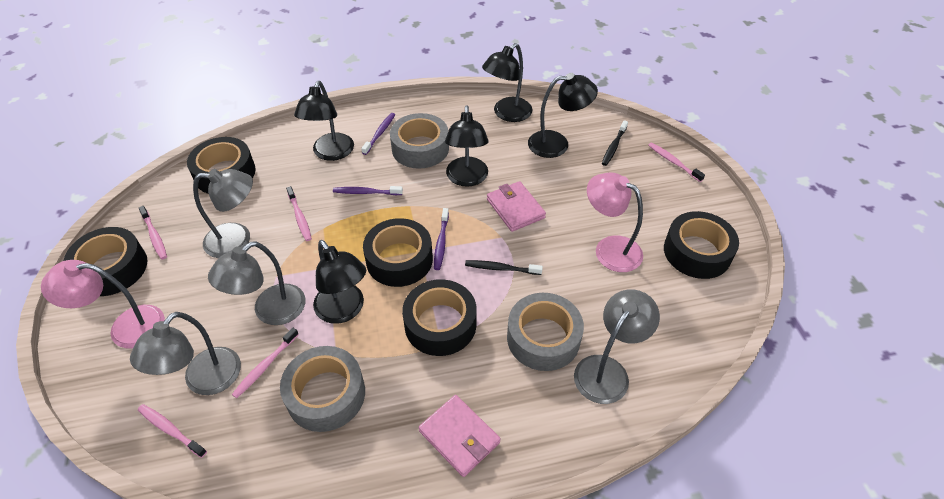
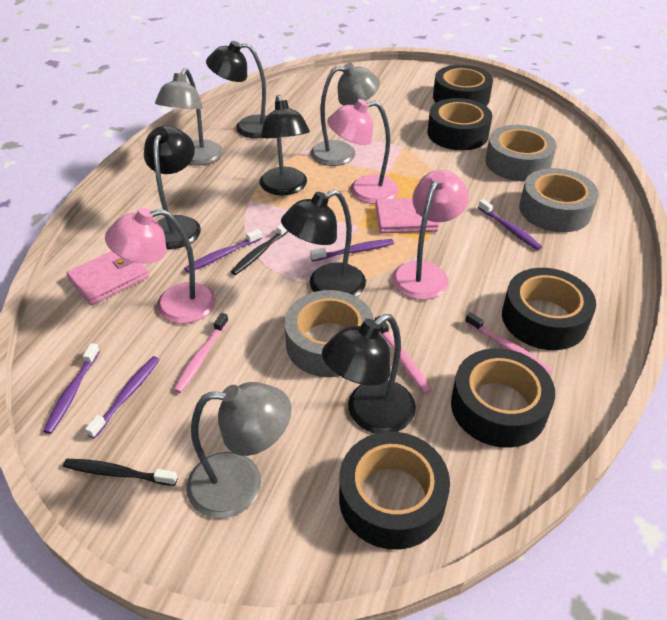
grey lamp: [130,312,241,395] [193,169,253,258] [208,241,305,325] [574,289,660,404] = 4 -> [155,68,223,166] [186,382,292,519] [310,63,380,166] = 3
pink lamp: [41,260,165,348] [587,172,643,272] = 2 -> [105,208,216,324] [327,99,399,204] [392,170,469,300] = 3
pink toothbrush: [138,404,207,458] [139,206,167,260] [232,327,299,398] [286,186,312,241] [648,143,705,182] = 5 -> [174,313,228,393] [375,316,432,394] [465,312,552,374] = 3
purple toothbrush: [333,186,403,195] [361,113,395,155] [434,208,449,270] = 3 -> [43,343,100,434] [85,356,160,439] [184,229,262,273] [310,239,394,261] [478,199,542,250] = 5

